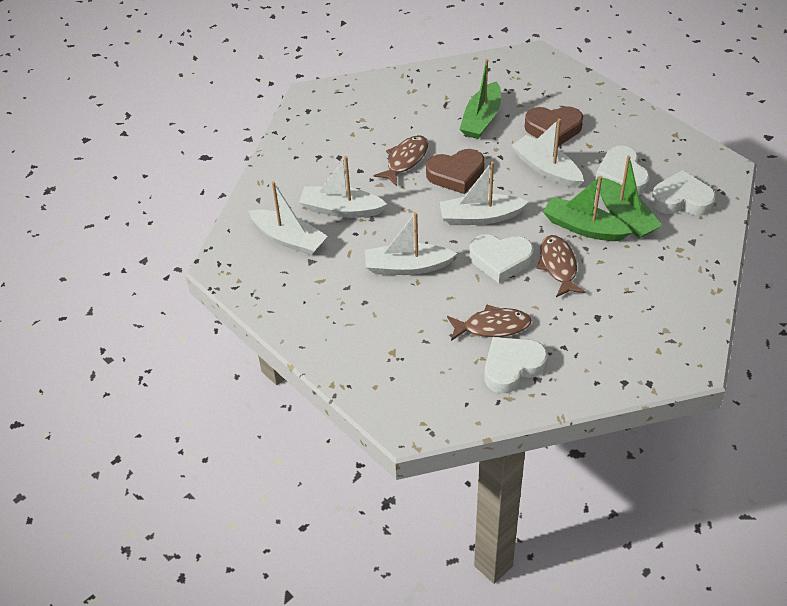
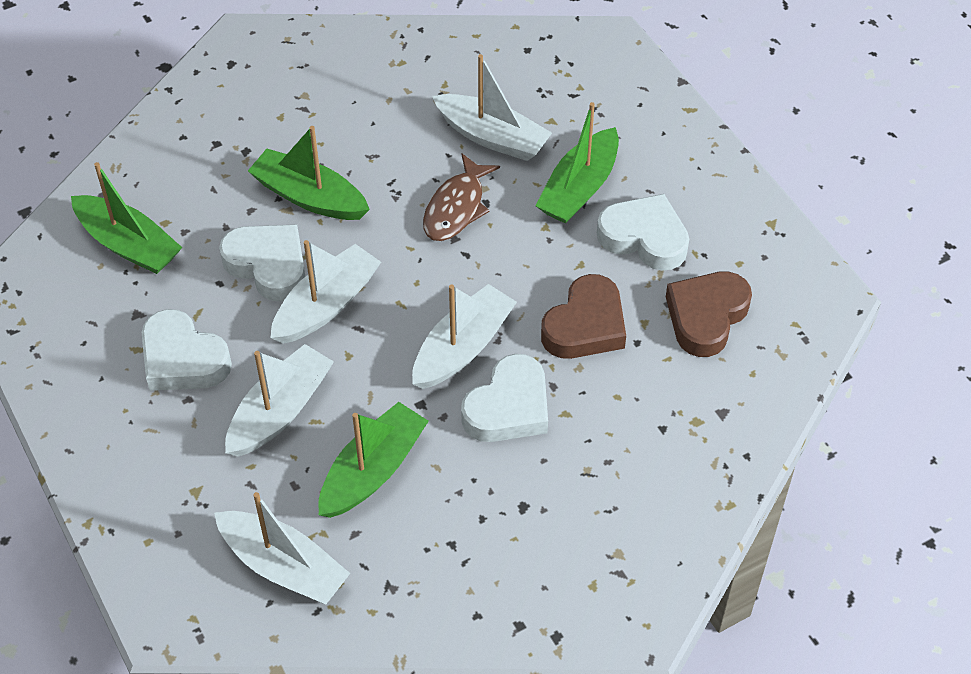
brown fish: [373,135,428,186] [447,304,532,341] [537,235,586,297] = 3 -> [423,153,500,241] = 1
green boat: [460,59,501,139] [543,176,632,241] [597,155,662,238] = 3 -> [71,162,183,274] [248,126,370,220] [318,402,429,518] [536,102,619,224] = 4

